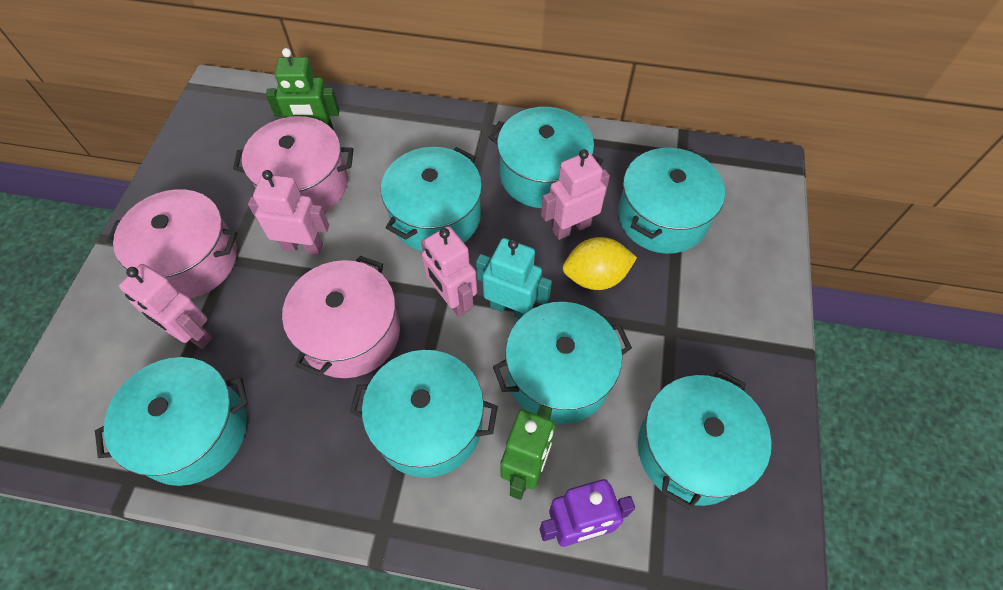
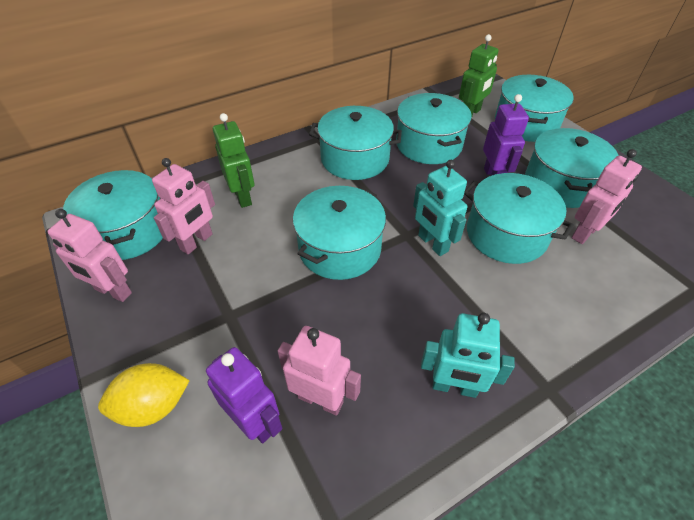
pink pot: [107,189,237,299] [233,116,353,212] [282,256,400,378] = 3 -> none = 0
purple robot: [540,479,635,547] = 1 -> [206,347,282,443] [483,94,529,176] = 2
turquoise robot: [476,238,552,319] = 1 -> [413,160,467,256] [421,313,515,398] = 2

